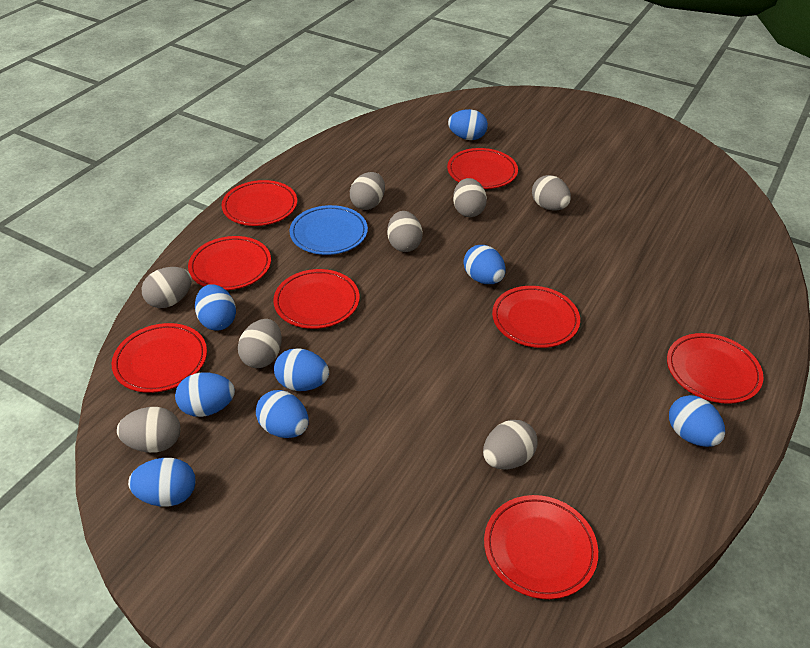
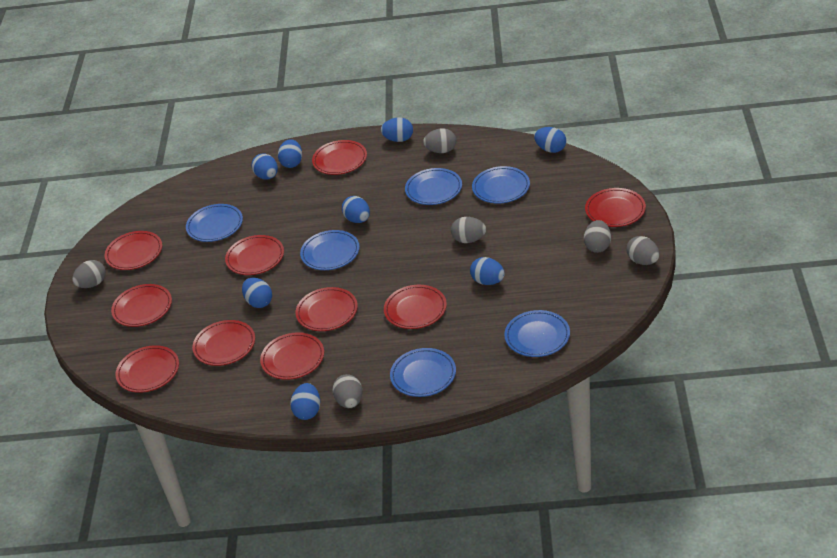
blue plate: [290,205,368,255] = 1 -> [186,204,243,242] [300,230,360,270] [390,348,456,397] [405,168,462,205] [472,166,530,204] [504,310,570,357] = 6
grey egg: [117,407,181,453] [141,267,192,308] [238,319,282,368] [350,172,385,210] [387,211,423,252] [453,178,487,217] [483,420,538,470] [532,175,571,211] = 8 -> [72,260,106,288] [332,374,363,408] [423,128,456,153] [451,217,486,243] [584,220,611,253] [626,236,659,265] = 6
red plate: [112,323,207,393] [188,236,271,290] [222,180,297,226] [273,269,360,329] [447,148,518,189] [484,495,598,599] [492,286,580,348] [667,333,764,404] = 8 -> [105,231,162,270] [111,284,172,327] [116,345,179,393] [192,320,255,366] [225,235,284,275] [260,332,324,380] [296,287,358,331] [312,140,367,175] [384,285,447,329] [585,188,646,227] = 10

